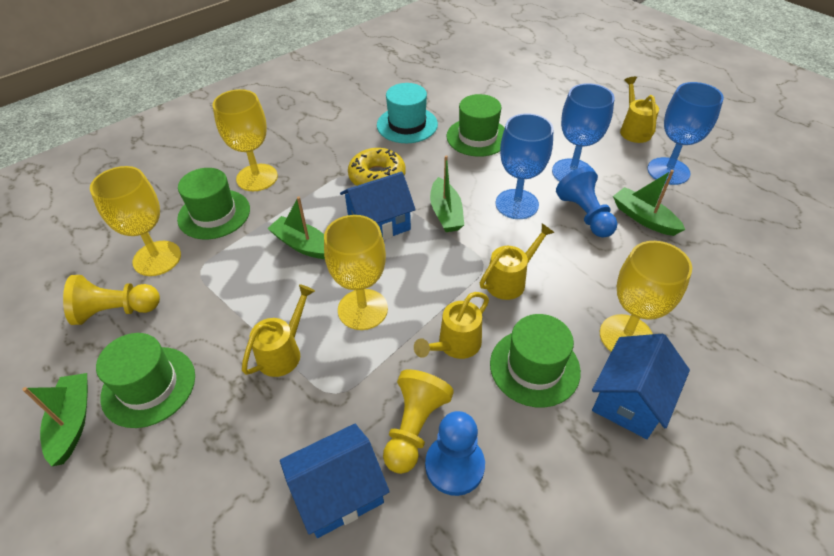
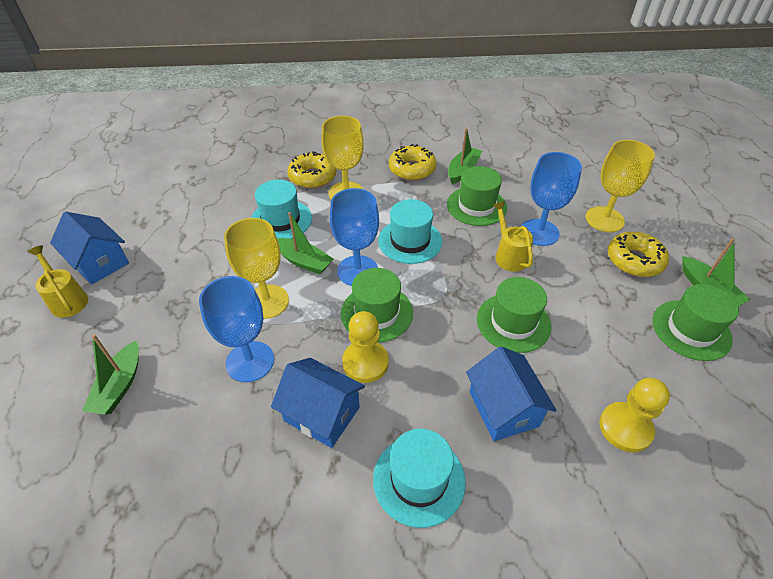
blue pawn: [425,411,485,496] [556,167,617,238] = 2 -> none = 0
turquoise hat: [377,83,438,143] = 1 -> [251,180,312,239] [373,429,466,528] [378,199,442,264] = 3
yellow donut: [348,148,406,186] = 1 -> [287,151,336,188] [389,144,436,180] [608,232,669,277] = 3
yellow goblet: [90,166,181,276] [213,89,278,191] [324,215,388,330] [600,241,692,352] = 4 -> [224,218,289,319] [321,116,364,200] [586,140,655,232] = 3
yellow watering can: [242,284,315,377] [414,292,489,359] [480,223,555,300] [620,77,659,143] = 4 -> [28,245,88,318] [493,202,533,272] = 2

